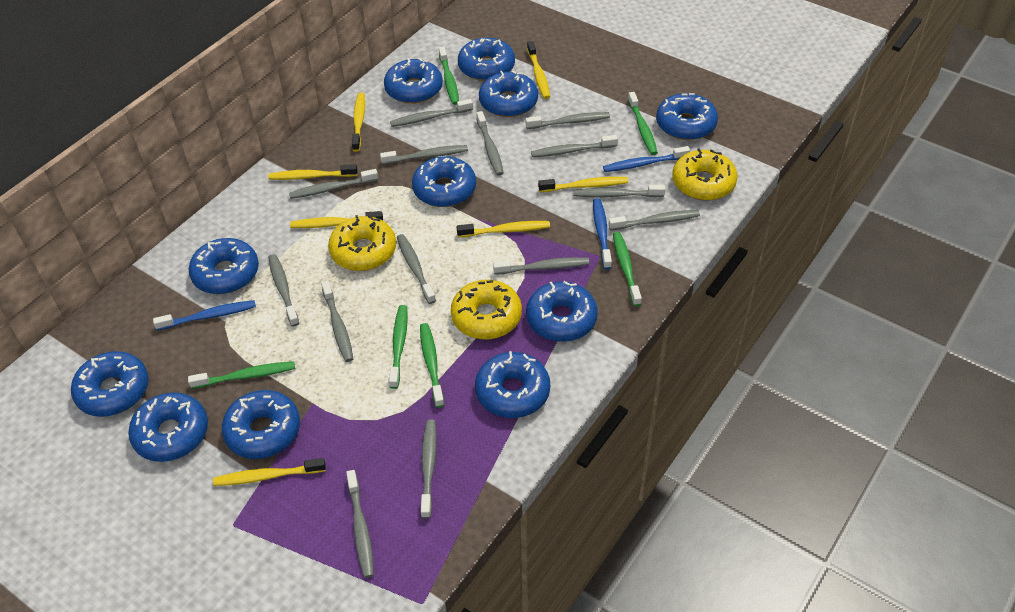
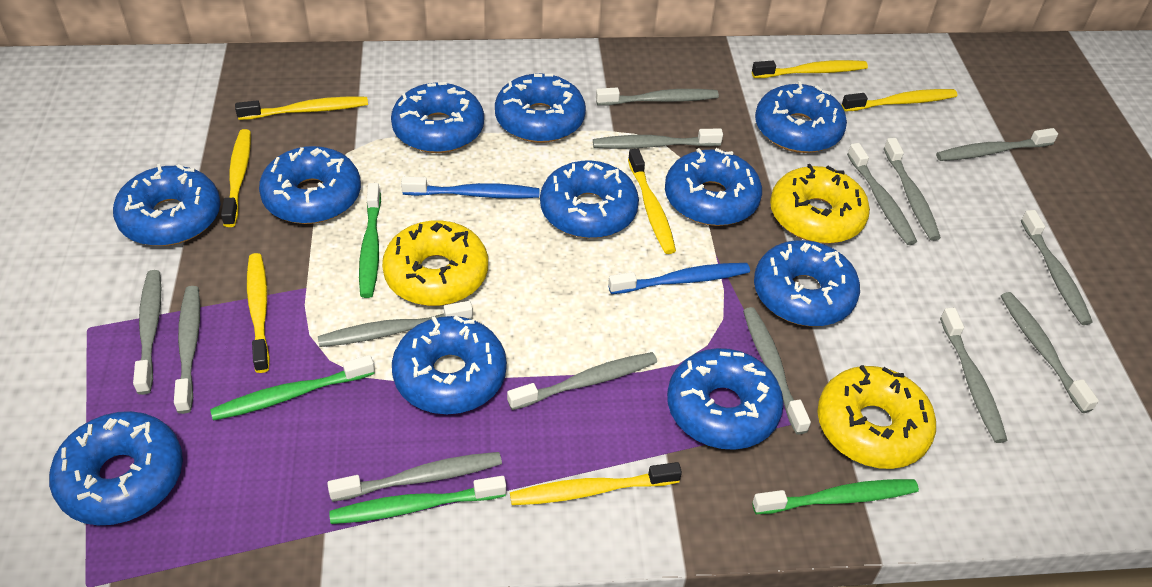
blue toothbrush: [153,300,256,330] [593,198,612,269] [603,146,690,172] = 3 -> [401,177,540,199] [608,263,750,294] = 2
green toothbrush: [188,361,295,389] [389,305,408,389] [420,323,444,408] [439,46,459,105] [613,232,642,306] [628,92,658,155] = 6 -> [210,355,375,421] [329,476,506,524] [359,183,381,298] [752,479,919,514] = 4

